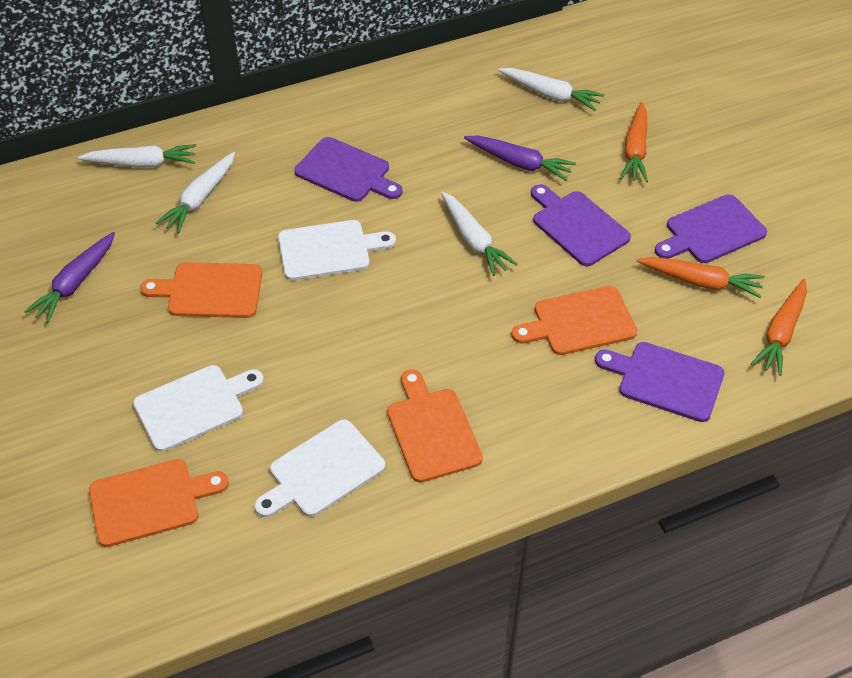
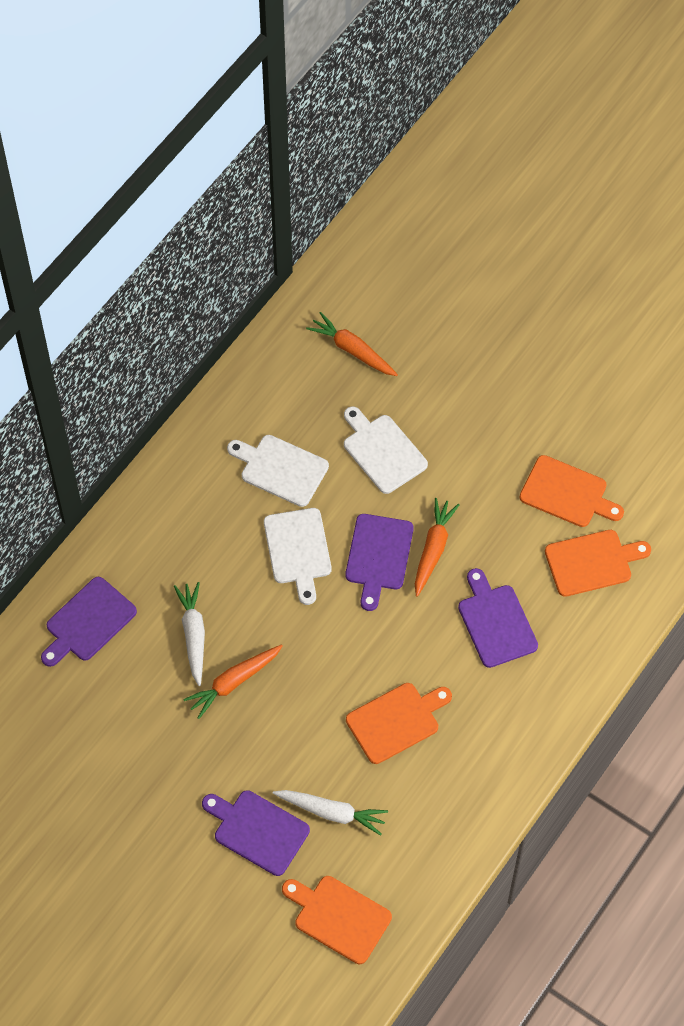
purple carrot: [24,232,115,323] [464,135,576,181] = 2 -> none = 0
white carrot: [78,144,196,168] [156,152,235,233] [441,192,518,276] [498,68,605,111] = 4 -> [174,582,205,686] [273,790,388,836] = 2

